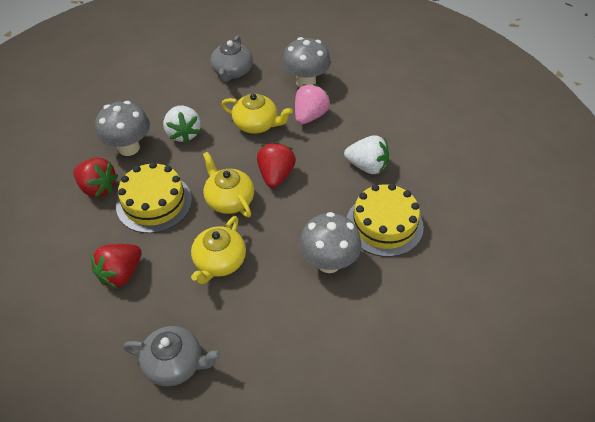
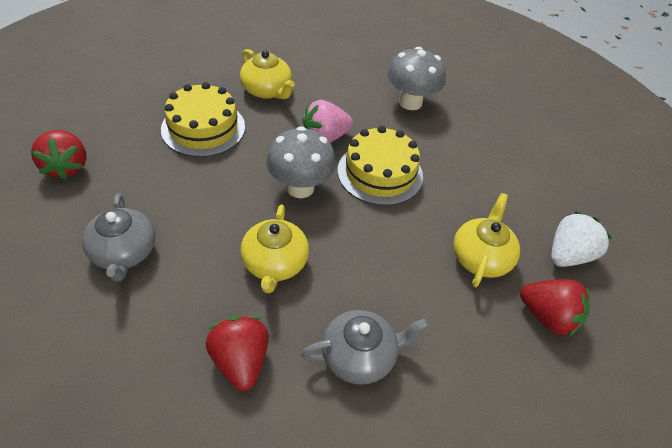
grey mushroom: [95,101,150,156] [282,37,331,87] [299,212,362,273] = 3 -> [266,126,336,198] [387,47,446,110] = 2
white strawberry: [163,106,201,143] [344,135,389,174] = 2 -> [551,211,612,267] = 1

